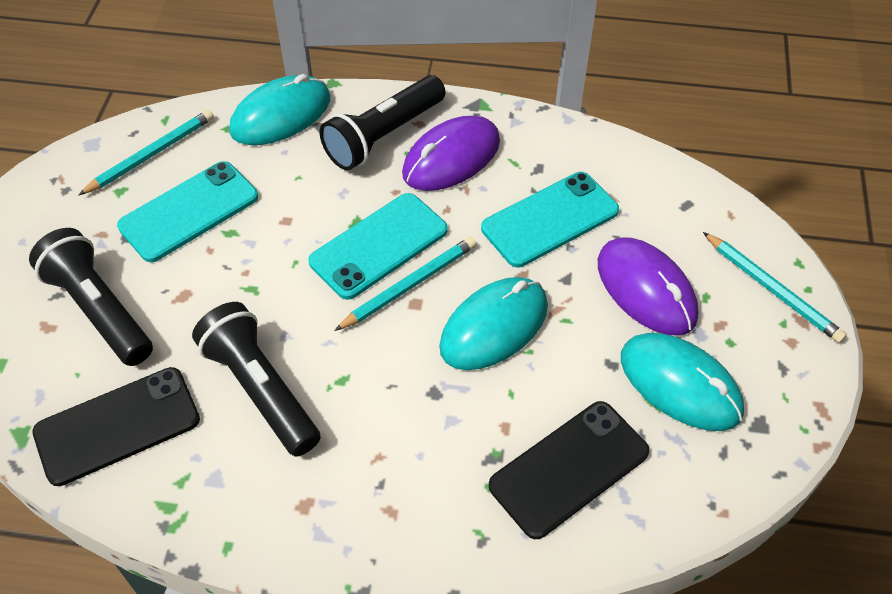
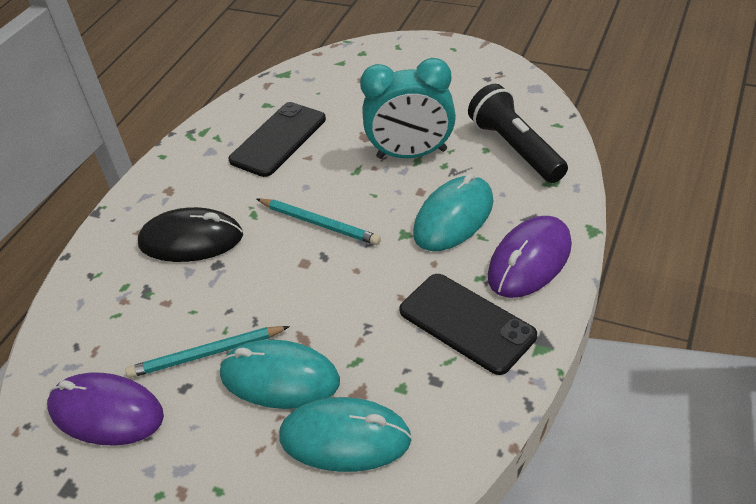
black flashlight: [29,228,153,366] [192,302,321,457] [319,75,446,170] = 3 -> [468,84,568,183] = 1
black mouse: none = 0 -> [138,207,243,262] = 1
turquoise clock: none = 0 -> [360,58,456,159] = 1
turquoise pencil: [79,110,214,195] [334,237,476,331] [703,232,847,343] = 3 -> [126,326,290,378] [257,198,381,245] = 2
turquoise phone: [117,161,258,262] [308,193,448,300] [481,172,619,267] = 3 -> none = 0

